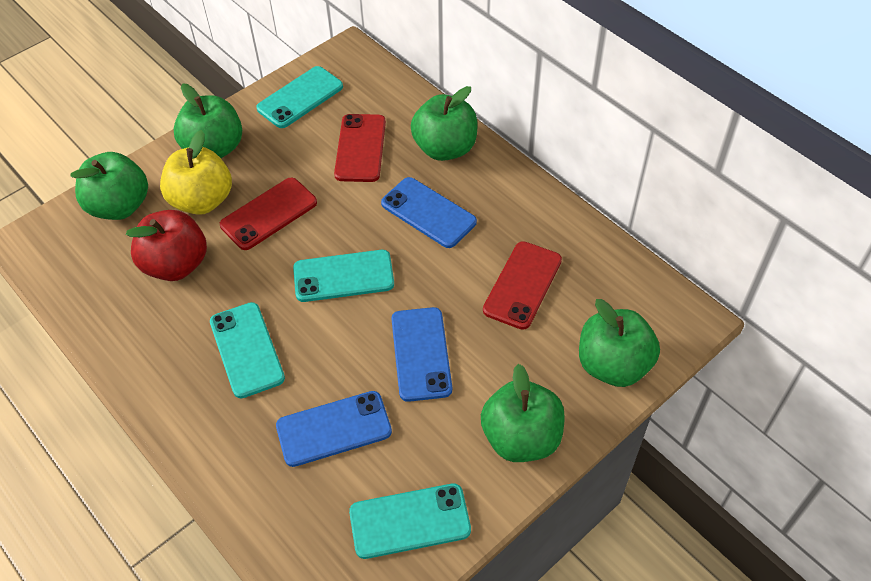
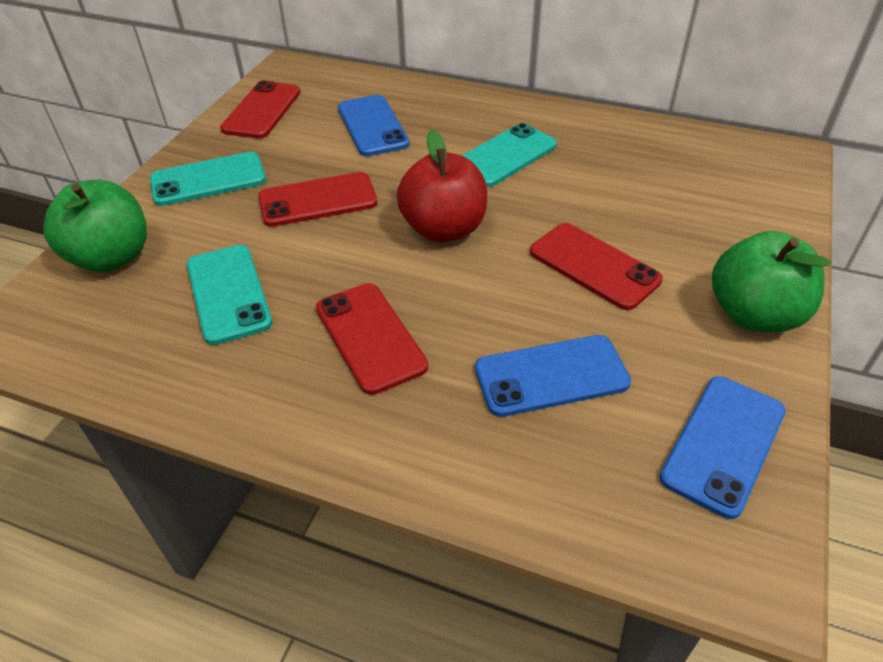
green apple: [70,152,148,220] [173,83,242,158] [411,86,477,161] [481,364,565,462] [579,299,660,387] = 5 -> [43,180,147,272] [712,231,831,332] = 2
red phone: [220,178,317,250] [334,114,386,182] [483,241,562,330] = 3 -> [220,80,301,139] [258,172,377,227] [316,283,428,395] [530,223,663,310] = 4
turquoise phone: [210,302,285,398] [256,66,343,128] [293,250,394,302] [349,484,471,559] = 4 -> [150,152,266,206] [187,245,272,345] [462,123,557,187] = 3
yellow apple: [160,130,232,215] = 1 -> none = 0

